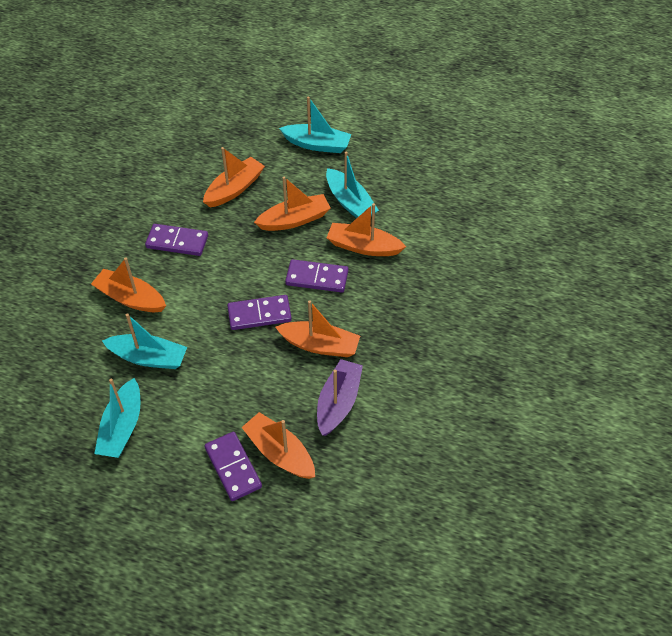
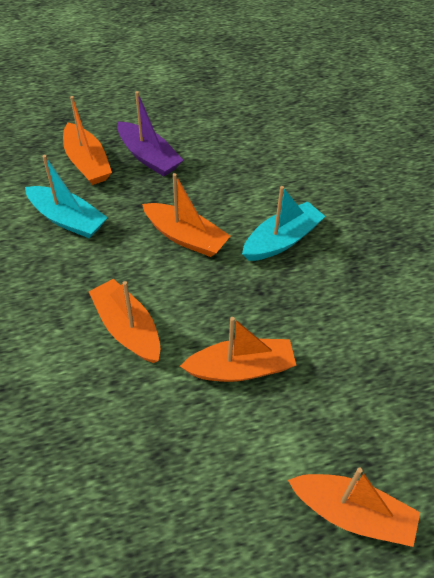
orange boat: [91,257,166,312] [203,147,265,207] [241,412,315,479] [254,177,331,231] [275,300,360,357] [327,203,406,256] = 6 -> [63,96,112,185] [89,279,160,363] [142,173,230,257] [180,317,296,382] [288,467,420,547] = 5
purple domino: [145,224,208,256] [204,432,262,501] [227,295,292,330] [285,259,348,292] = 4 -> none = 0
turquoise boat: [94,378,140,458] [102,313,187,369] [279,96,351,153] [326,151,379,218] = 4 -> [25,155,108,238] [242,186,325,261] = 2

